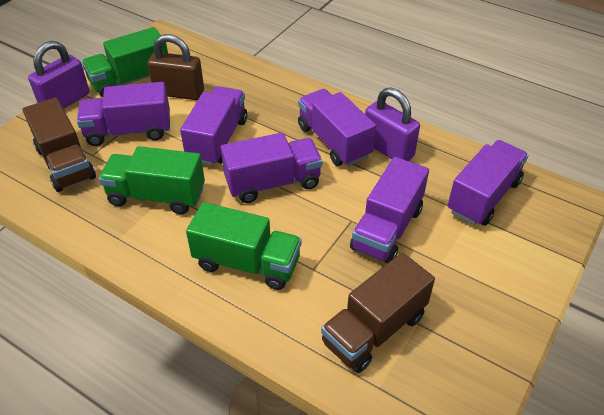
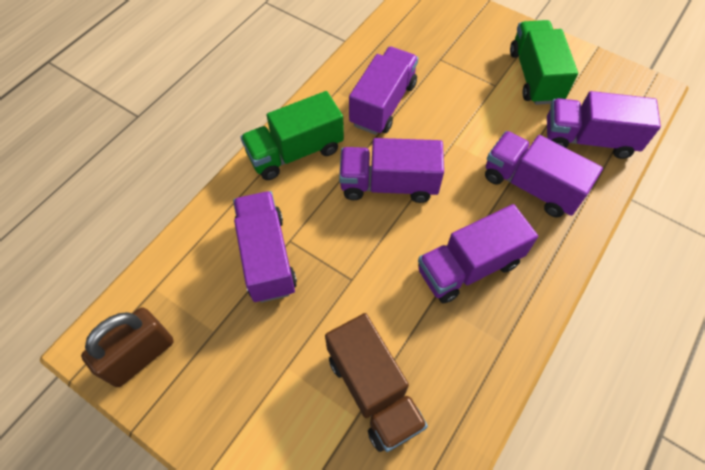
brown truck: [23,97,96,192] [321,253,435,373] = 2 -> [325,313,428,452] = 1
green truck: [82,27,168,97] [99,146,205,214] [186,202,301,290] = 3 -> [240,91,344,180] [510,20,578,105] = 2
purple padlock: [28,41,90,109] [365,87,420,161] = 2 -> none = 0

